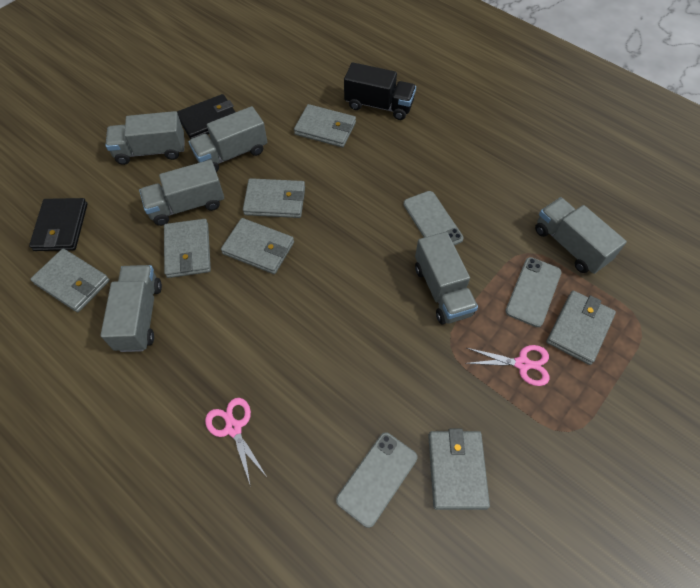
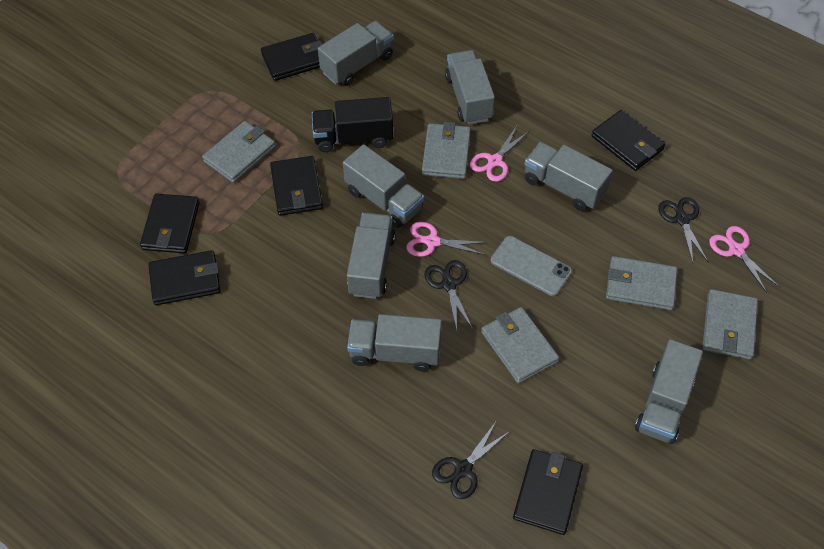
black scissors: none = 0 -> [424,260,473,330] [432,422,510,499] [658,197,708,262] = 3
black wallet: [29,198,88,251] [177,94,235,139] = 2 -> [140,194,200,253] [148,250,221,305] [261,33,322,81] [270,156,323,216] [513,449,583,535] [592,110,665,171] = 6
grey phone: [336,432,417,528] [403,191,463,245] [505,257,561,327] = 3 -> [491,236,572,296] = 1
grey truck: [101,265,162,352] [105,111,184,165] [139,160,224,226] [188,106,267,172] [415,232,478,324] [535,197,627,274] = 6 -> [318,21,394,86] [343,144,424,228] [347,213,395,299] [347,314,442,371] [445,50,495,124] [525,142,613,211] [635,339,703,444] = 7
grey wallet: [30,248,110,312] [164,219,211,278] [221,218,294,274] [243,178,305,218] [294,104,356,147] [428,428,490,510] [546,291,616,365] = 7 -> [202,121,276,183] [422,122,471,179] [481,307,559,384] [606,256,677,310] [702,289,758,360] = 5
pink scissors: [205,398,267,487] [465,345,550,386] = 2 -> [406,222,488,257] [470,126,529,182] [709,226,779,293] = 3

